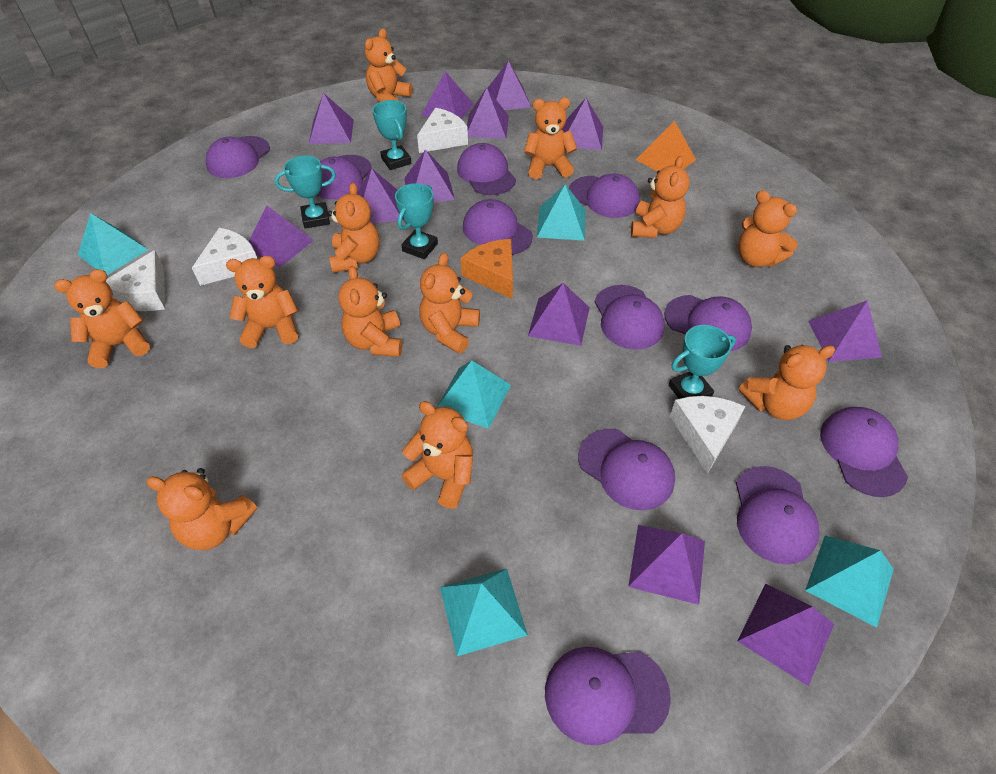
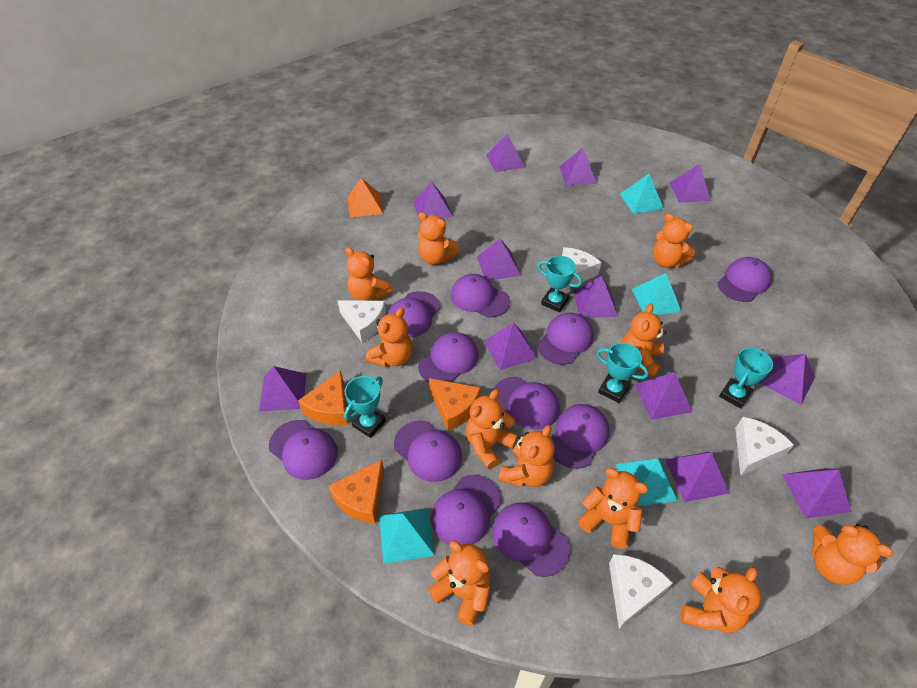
orange cheese: [461,239,513,299] = 1 -> [298,370,348,425] [328,460,384,524] [429,378,481,431] = 3
orange teddy bear: [54,269,150,368] [146,468,257,550] [226,256,298,348] [328,183,380,273] [338,266,402,357] [365,29,413,102] [401,401,473,509] [419,253,480,354] [524,98,577,179] [631,156,689,238] [738,190,798,267] [739,345,835,420] = 12 -> [345,247,393,301] [366,307,413,367] [418,212,459,265] [428,541,490,626] [466,389,518,469] [499,425,554,487] [578,468,648,549] [622,303,667,377] [653,213,696,268] [680,567,761,633] [812,524,893,585] = 11
turquoise pyramid: [78,213,148,275] [436,360,511,429] [440,569,528,656] [537,184,586,241] [805,536,894,628] = 5 -> [379,508,435,564] [616,458,677,506] [620,174,664,214] [632,273,682,315] = 4

